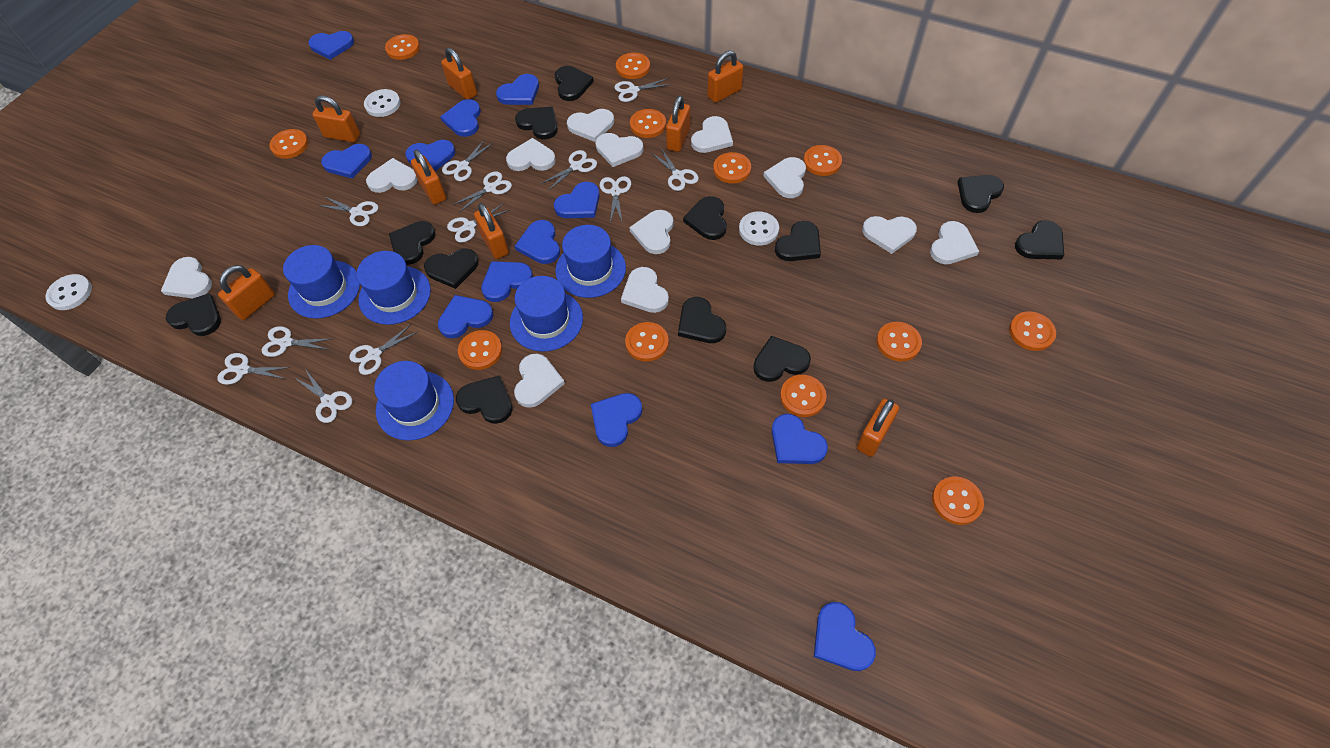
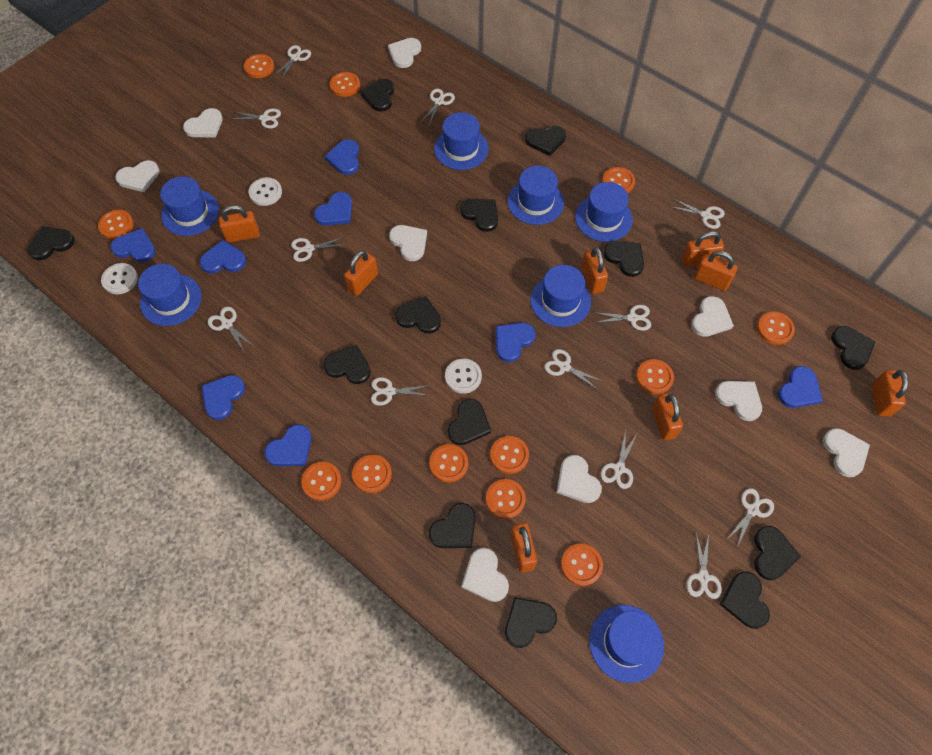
black heart: [166,293,221,336] [389,221,436,265] [424,248,479,289] [456,375,513,424] [515,107,558,139] [555,66,594,101] [678,297,726,343] [683,196,727,240] [753,336,811,382] [775,221,821,261] [957,175,1004,213] [1015,220,1064,259] = 12 -> [28,226,75,260] [323,345,371,384] [360,79,394,112] [395,296,441,334] [429,503,476,548] [448,399,491,445] [460,199,498,232] [505,597,557,648] [525,126,566,156] [603,241,644,277] [719,571,770,629] [754,526,801,580] [831,326,875,370] = 13
blue hat: [283,245,360,319] [357,251,431,325] [374,361,454,441] [510,276,583,352] [555,225,626,298] = 5 -> [138,264,202,326] [160,176,219,236] [434,112,489,170] [508,166,564,225] [530,265,591,327] [575,182,633,242] [589,605,664,683] = 7
blue heart: [308,31,354,60] [321,144,372,179] [405,140,456,171] [438,295,494,338] [440,99,481,137] [481,261,533,302] [496,74,539,105] [515,220,560,264] [554,182,600,218] [591,393,642,447] [772,414,828,464] [814,602,876,671] = 12 -> [110,228,156,262] [199,240,246,274] [202,375,245,420] [264,424,312,466] [314,192,352,226] [324,139,359,175] [496,323,536,362] [778,366,823,408] = 8
white heart: [161,257,212,298] [366,158,418,193] [506,138,556,171] [514,354,565,408] [567,109,614,142] [596,133,643,167] [621,267,669,313] [629,210,673,254] [691,116,733,153] [763,157,806,198] [862,216,917,254] [930,221,979,264] = 12 -> [115,160,159,192] [183,108,223,137] [388,38,421,68] [389,225,427,261] [461,548,509,602] [557,455,602,503] [691,296,734,337] [715,381,762,421] [823,428,870,477] = 9

